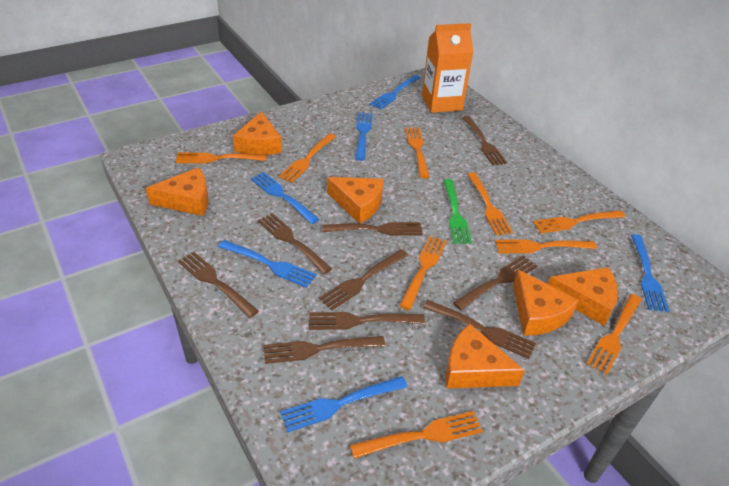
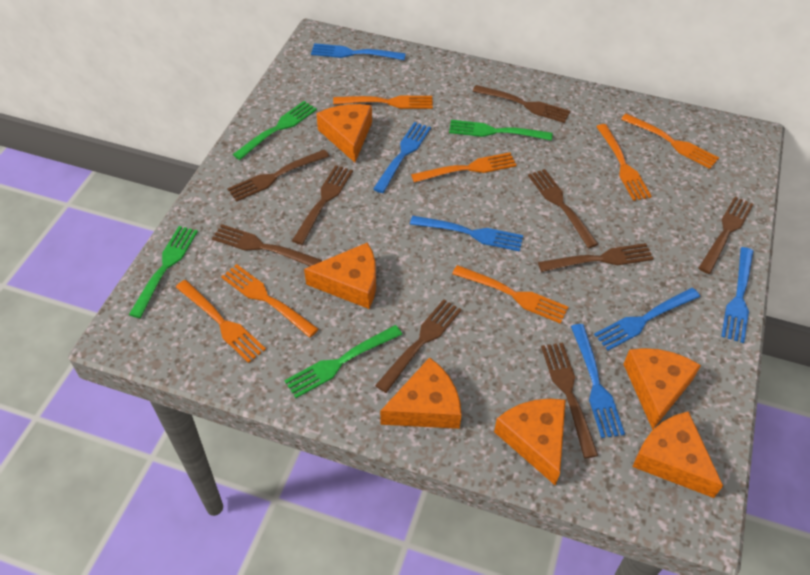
green fork: [443,179,472,244] = 1 -> [129,226,198,318] [232,101,317,160] [284,325,402,398] [449,120,553,141] = 4
orange carton: [422,23,473,113] = 1 -> none = 0
orange fork: [175,152,267,164] [278,133,336,183] [350,411,483,459] [399,236,447,310] [405,128,430,179] [467,172,513,236] [495,239,597,253] [533,210,625,234] [587,294,642,375] = 9 -> [176,280,266,363] [221,264,319,338] [333,95,433,109] [411,152,517,183] [452,265,568,324] [596,124,652,201] [621,113,719,169] = 7

